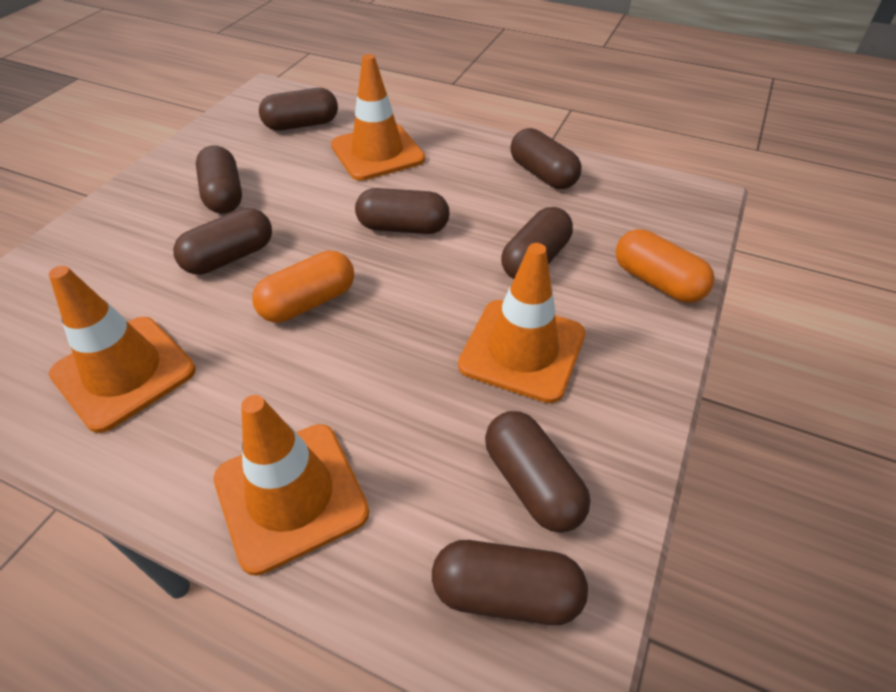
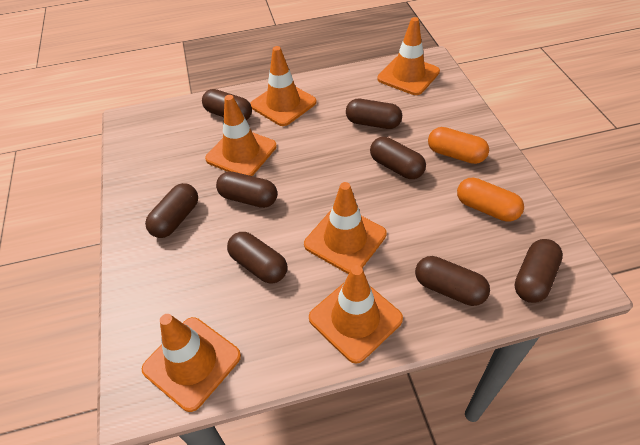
orange traffic cone: [49,266,196,433] [214,395,369,576] [331,54,425,181] [458,243,585,403] = 4 -> [142,314,241,412] [205,95,277,176] [250,46,316,126] [304,182,387,274] [309,265,403,364] [377,17,440,95] = 6

